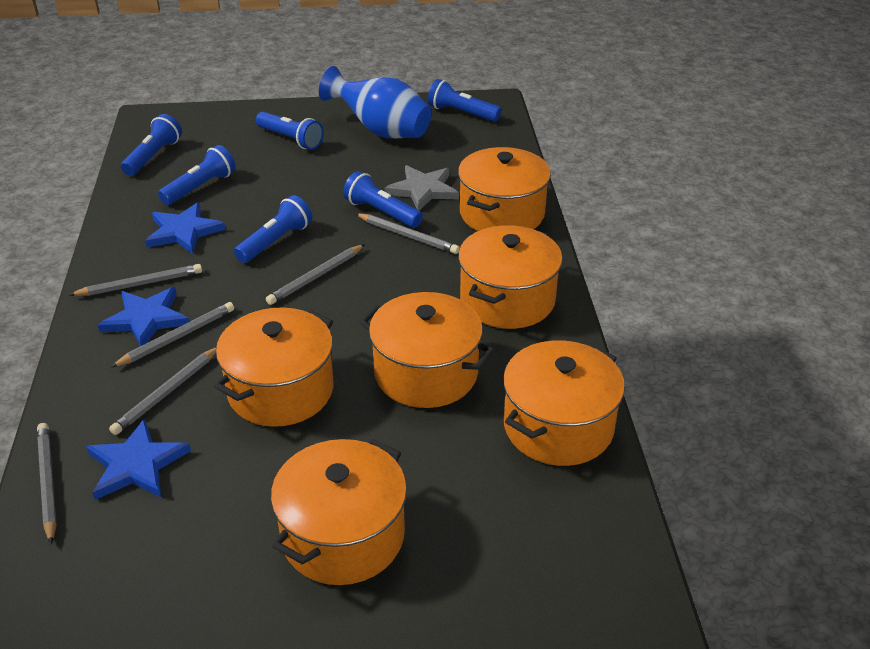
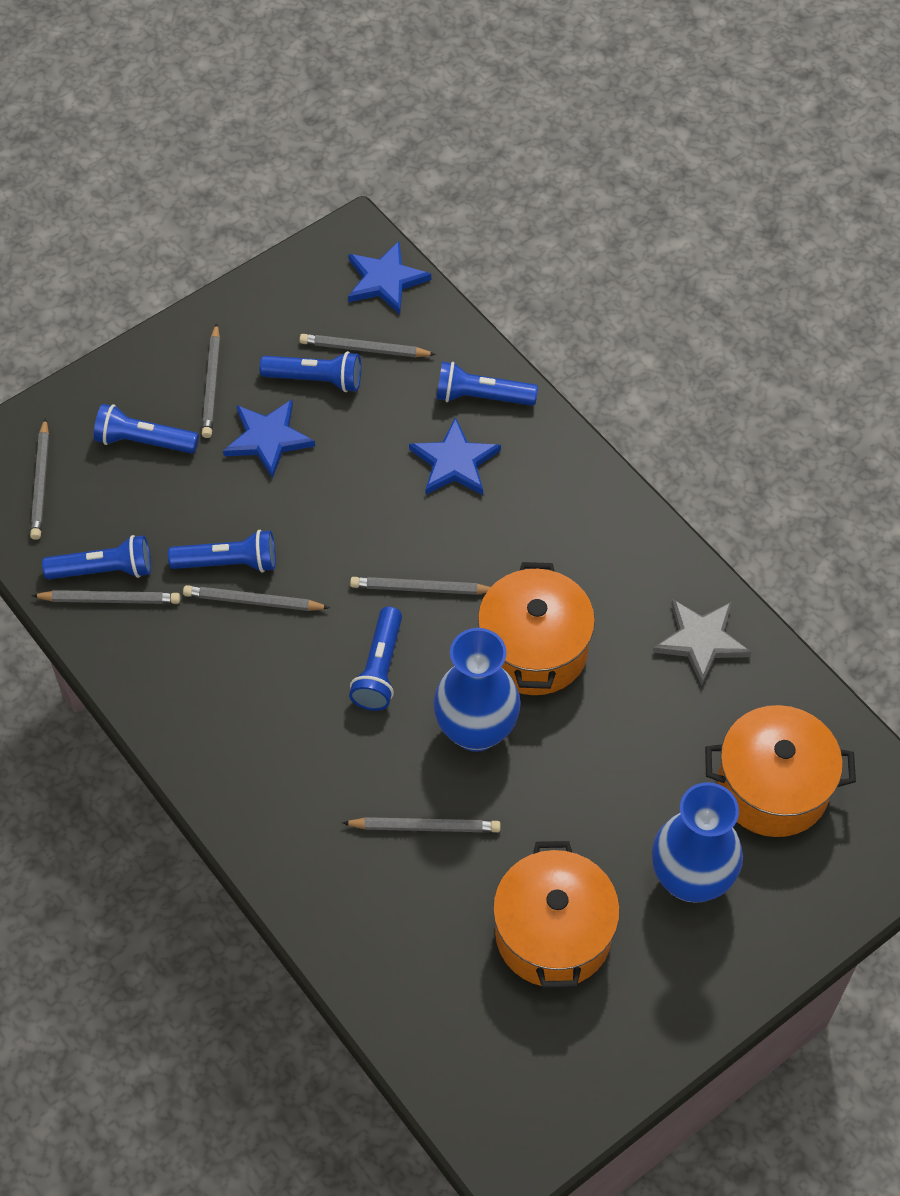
blue vase: [319,66,432,138] = 1 -> [433,628,521,752] [652,782,743,903] = 2
grey pencil: [37,423,57,545] [69,264,202,296] [109,347,217,435] [111,302,234,367] [266,244,365,305] [355,213,460,254] = 6 -> [30,418,49,540] [31,590,180,604] [183,585,330,611] [202,323,220,438] [299,334,436,357] [342,817,501,833] [350,577,491,595] = 7
orange pot: [214,307,333,427] [271,439,407,585] [360,292,495,408] [458,147,551,231] [458,225,563,329] [503,340,625,466] = 6 -> [478,562,595,695] [493,841,620,988] [705,705,856,837] = 3

